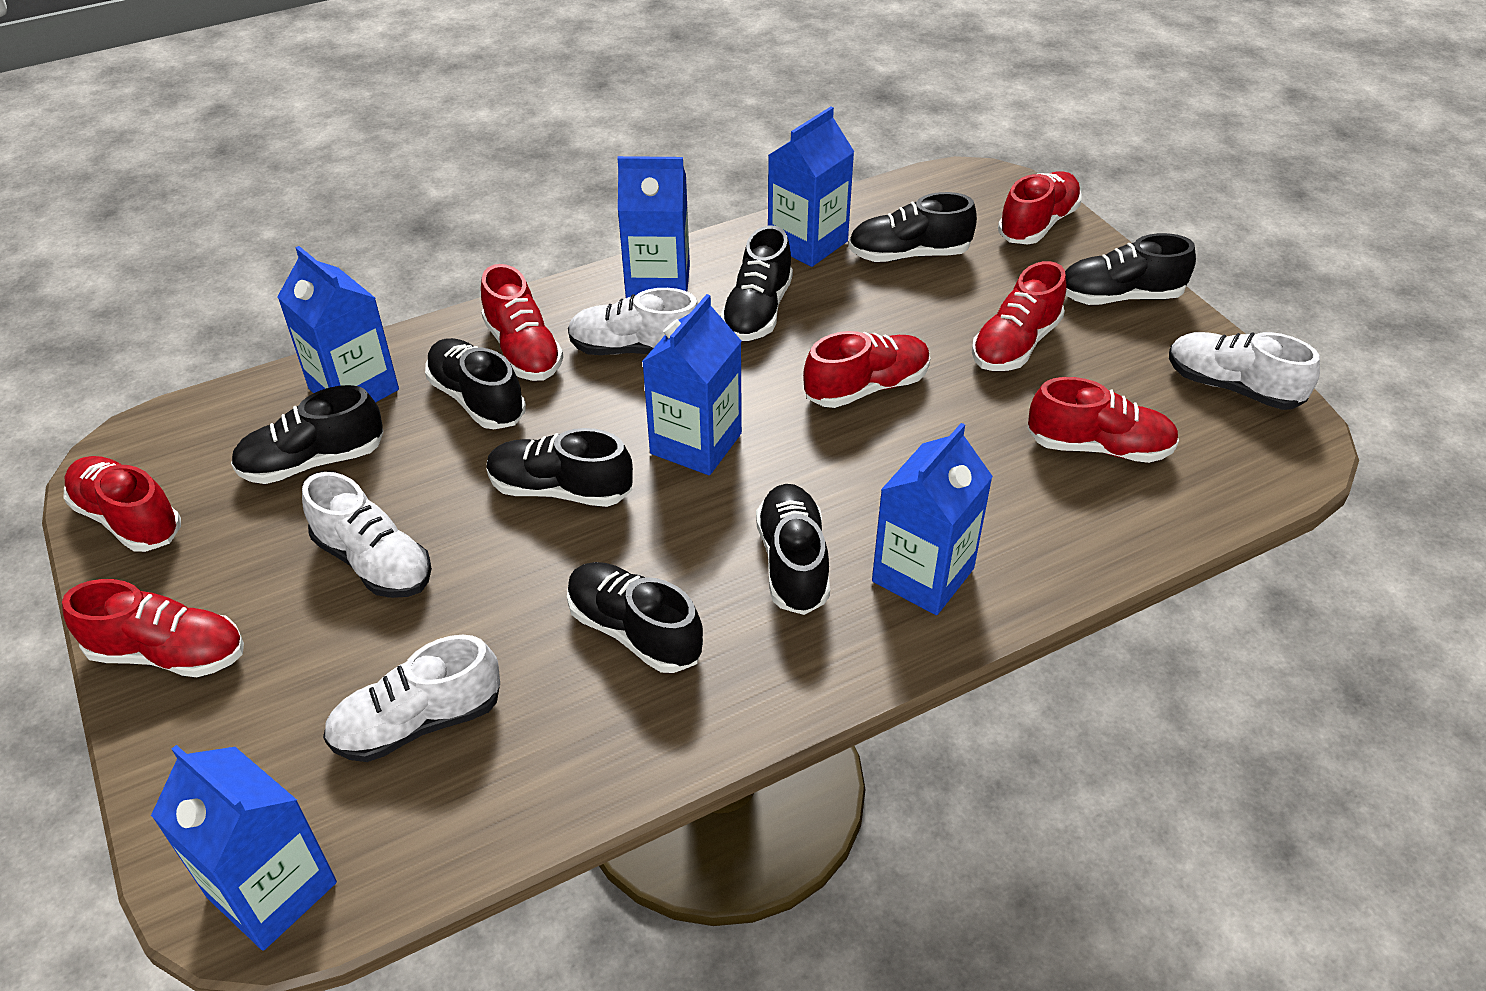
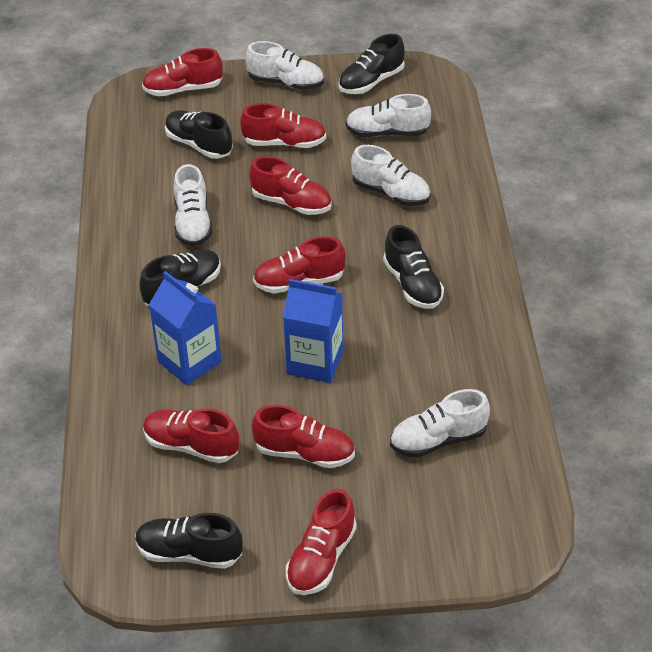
black shoe: [231,385,384,484] [425,338,526,429] [487,428,633,507] [567,562,703,673] [720,226,793,341] [756,484,830,615] [848,192,977,262] [1065,233,1196,305] = 8 -> [135,513,243,569] [140,249,221,306] [165,110,233,159] [338,34,405,94] [383,225,444,309] = 5
blue carton: [151,745,337,951] [277,246,399,402] [617,156,690,298] [642,294,742,475] [768,107,854,267] [872,423,993,615] = 6 -> [149,271,222,385] [283,279,343,383] = 2
white shoe: [302,472,432,598] [323,635,500,762] [568,288,698,355] [1169,332,1320,410] = 4 -> [174,164,212,247] [245,41,324,90] [346,94,431,137] [351,145,431,206] [390,389,490,458] = 5

